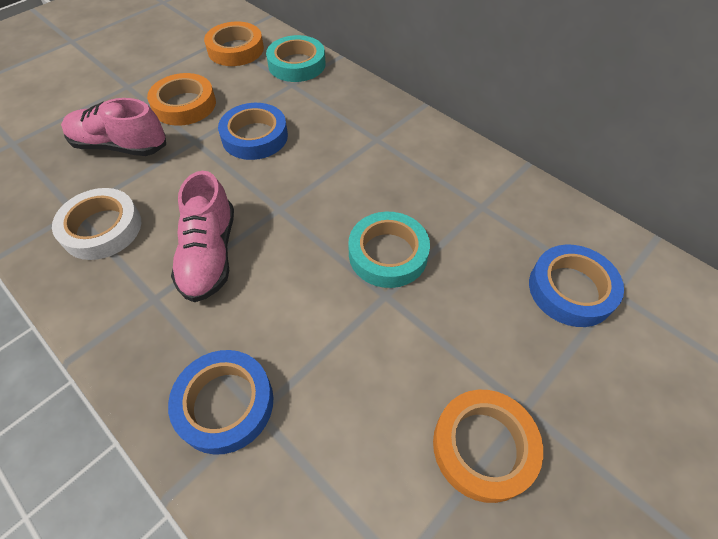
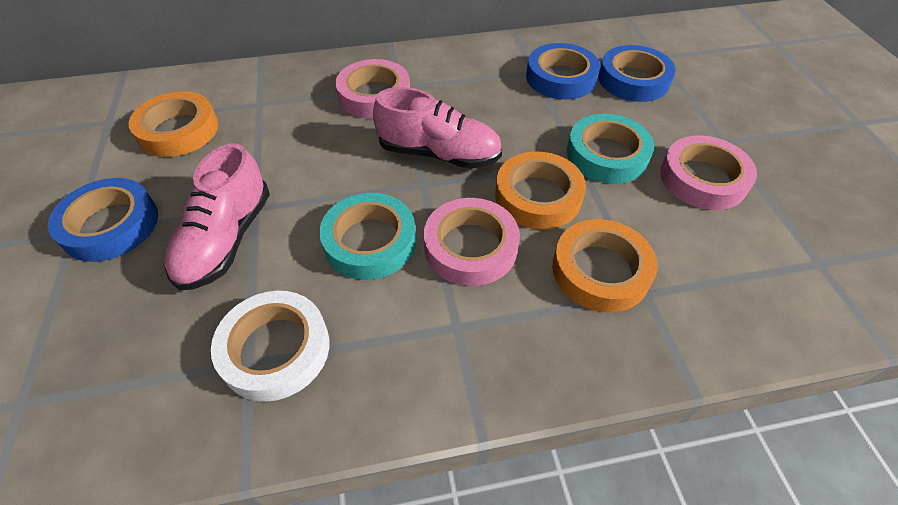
pink tape: none = 0 -> [335,59,410,118] [424,198,520,286] [660,135,757,210] = 3

